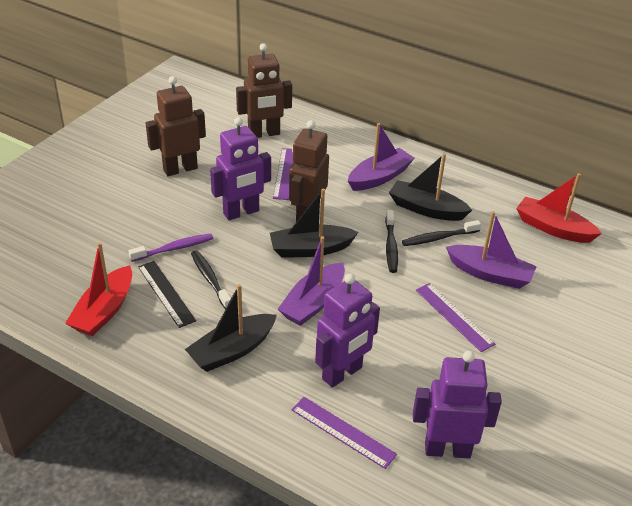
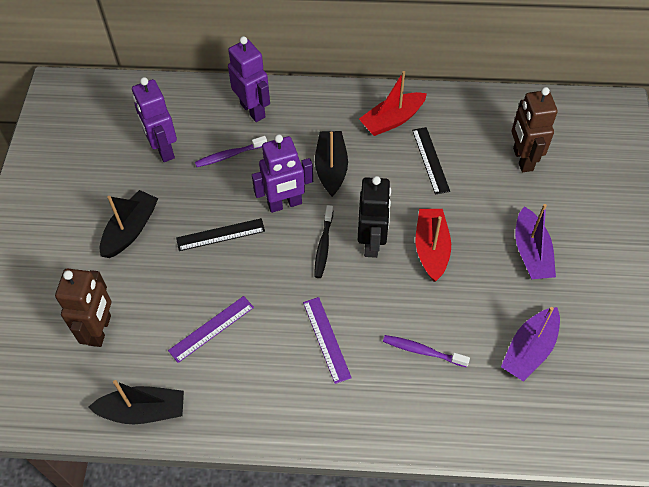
black robot: none = 0 -> [358,176,391,258] = 1
black ruler: [138,261,196,328] = 1 -> [176,218,265,251] [412,127,450,195] = 2
black toothbrush: [191,250,231,309] [385,210,398,273] [402,220,481,246] = 3 -> [314,205,333,278] = 1
brown robot: [146,76,206,176] [236,43,292,138] [289,120,329,222] = 3 -> [55,268,111,347] [512,87,558,172] = 2
purple boat: [278,236,345,326] [348,123,414,191] [446,211,537,289] = 3 -> [501,307,560,382] [515,204,556,279] = 2
purple ruler: [273,148,294,200] [291,397,397,469] [416,283,495,352] = 3 -> [168,296,254,363] [303,297,352,384] = 2
purple toothbrush: [128,233,213,262] = 1 -> [195,136,267,167] [383,335,470,367] = 2

